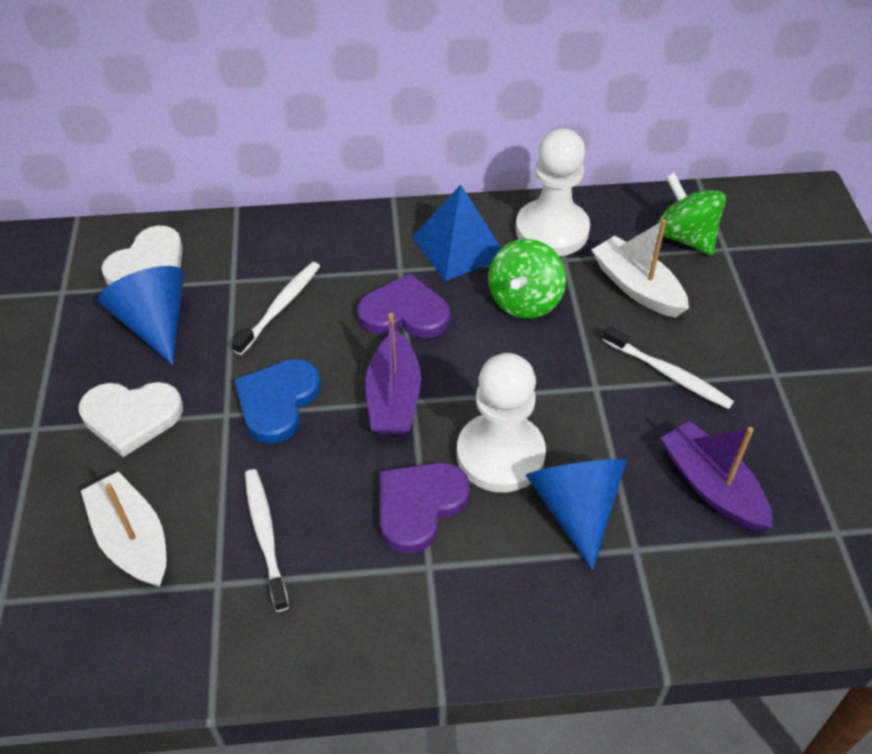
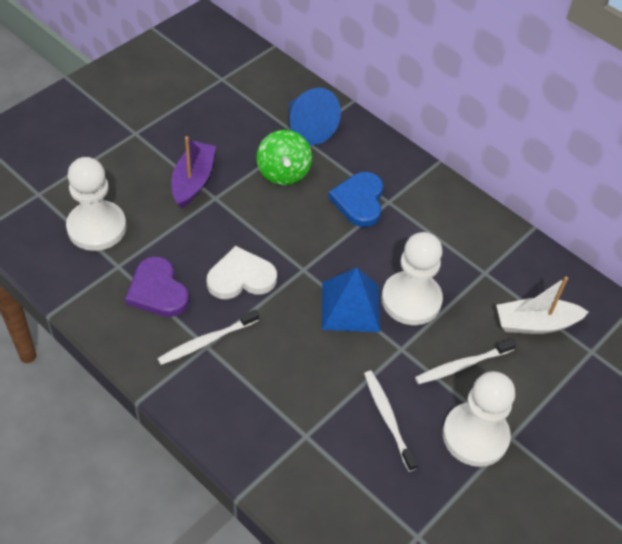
blue cone: [98,266,184,365] [526,459,627,570] = 2 -> [289,88,341,145] = 1
green spinning top: [488,239,566,319] [657,173,726,255] = 2 -> [256,130,312,185] = 1
purple boat: [366,313,421,435] [661,421,773,531] = 2 -> [171,136,216,208] = 1
purple heart: [357,273,450,338] [380,462,470,553] = 2 -> [125,256,189,317] = 1
white boat: [81,472,167,587] [591,219,689,318] = 2 -> [496,276,589,334] = 1
white heart: [79,382,183,457] [101,226,183,285] = 2 -> [207,246,277,299] = 1
white pawn: [457,353,546,492] [516,128,590,256] = 2 -> [66,157,126,251] [381,232,443,325] [443,371,515,467] = 3

